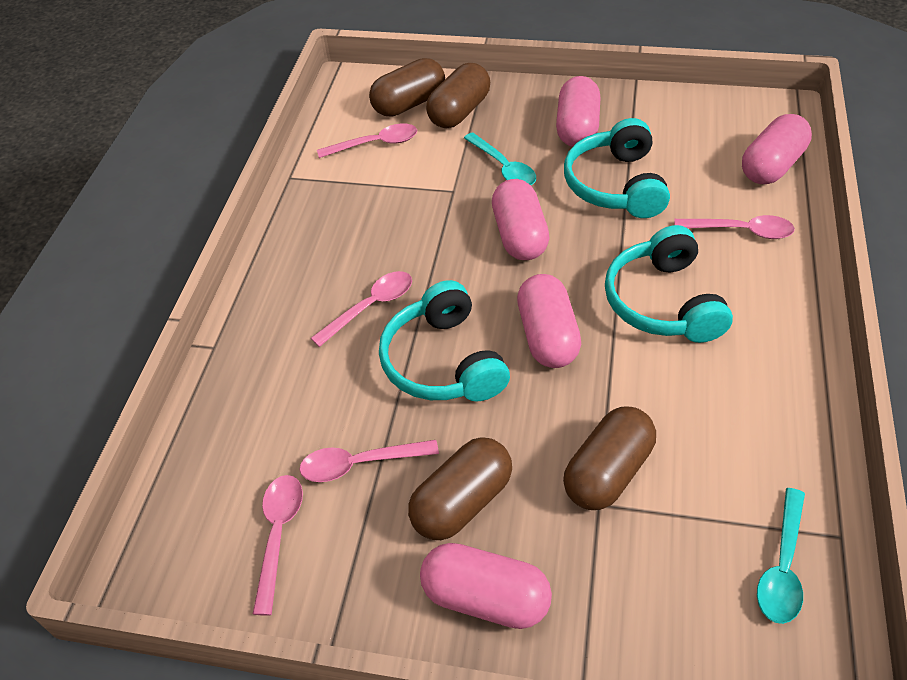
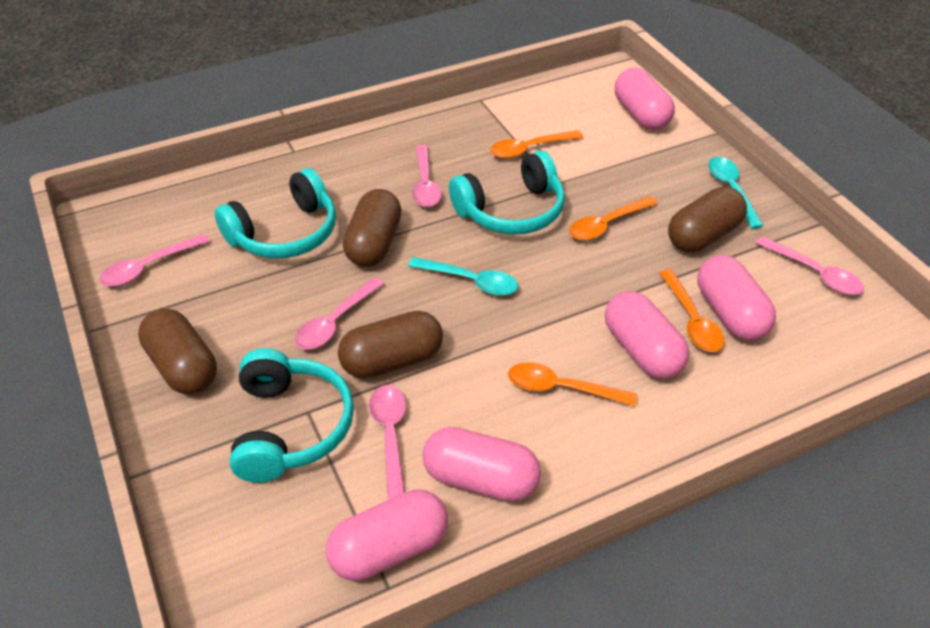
orange spoon: none = 0 -> [490,130,583,158] [508,362,637,406] [569,196,658,241] [659,269,724,352] = 4

